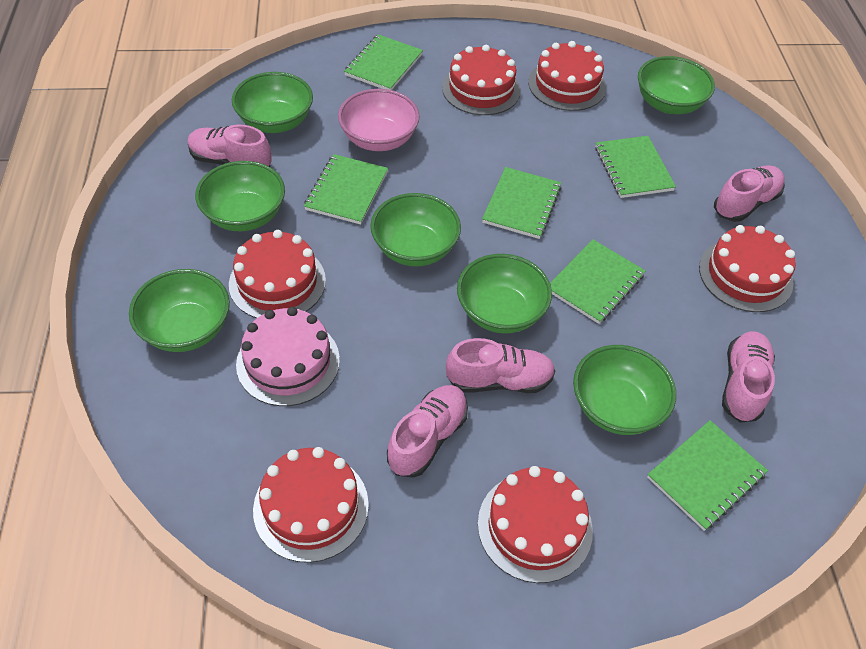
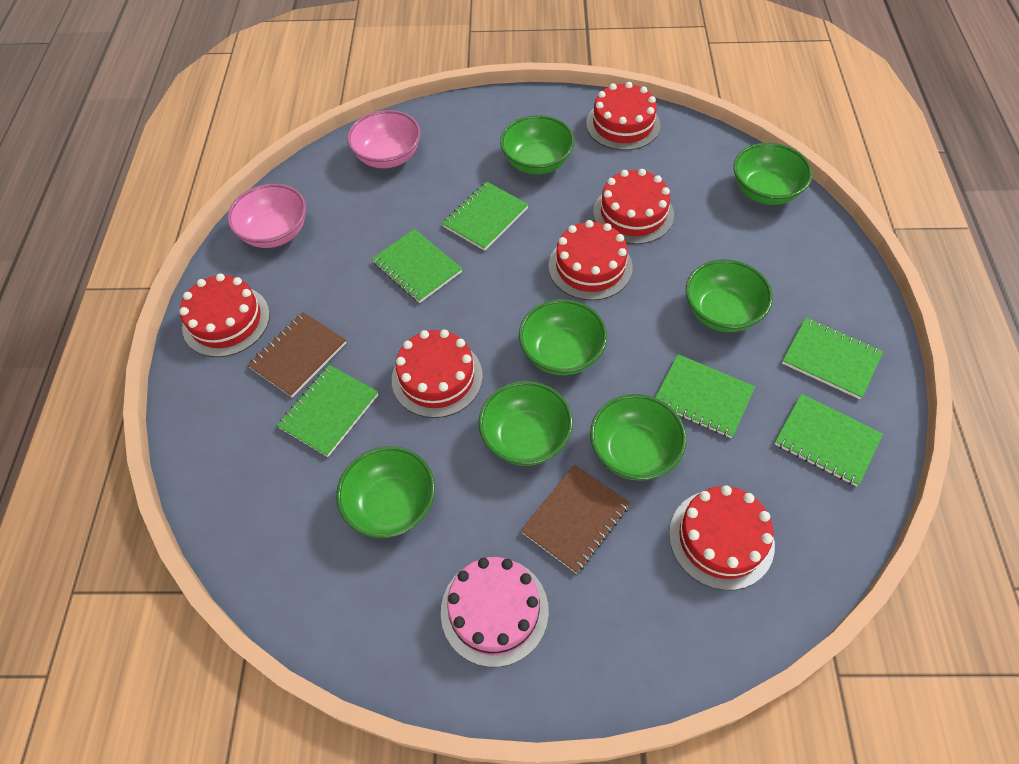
brown notebook: none = 0 -> [247,312,346,397] [520,465,630,574] = 2
pink bowl: [338,89,420,151] = 1 -> [227,184,306,248] [347,110,421,168] = 2
pink shoe: [188,125,272,167] [387,385,468,478] [446,338,555,393] [714,165,785,222] [722,331,775,423] = 5 -> none = 0

